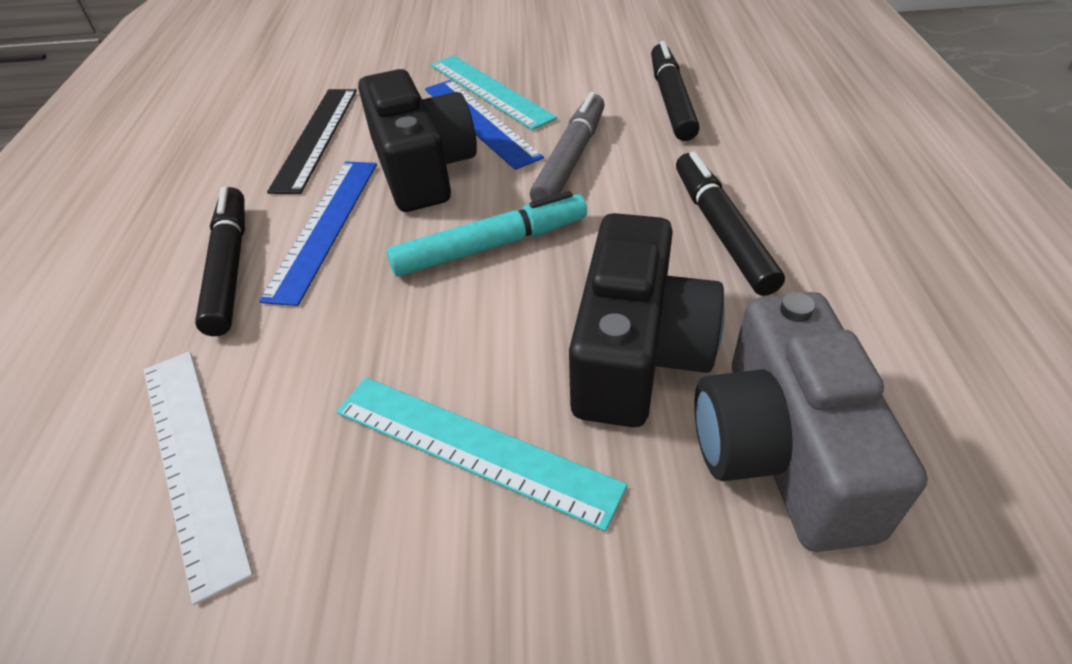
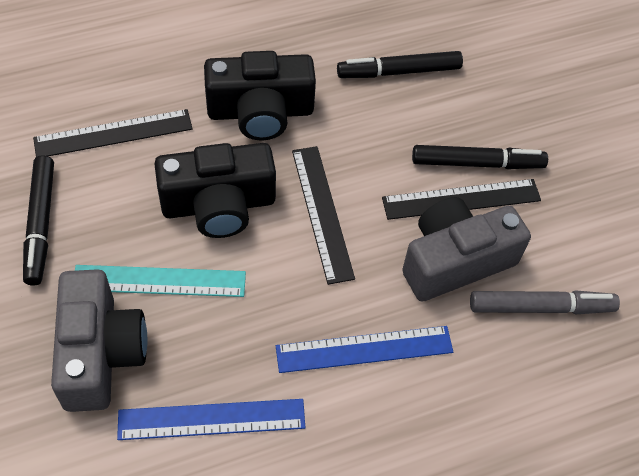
black ruler: [267,89,357,194] = 1 -> [33,109,193,157] [292,146,355,285] [382,179,541,220] = 3
grey camera: [694,292,928,552] = 1 -> [51,269,147,412] [402,197,531,302] = 2
turquoise marker: [387,191,587,277] = 1 -> none = 0
turquoise ruler: [336,377,627,531] [431,55,557,130] = 2 -> [75,265,246,297] = 1
white ruler: [144,351,253,605] = 1 -> none = 0

